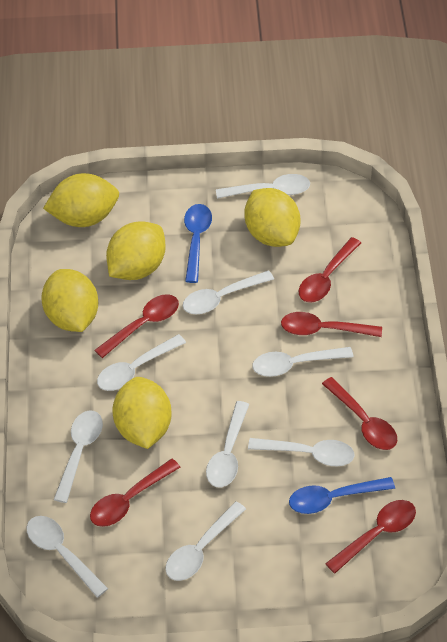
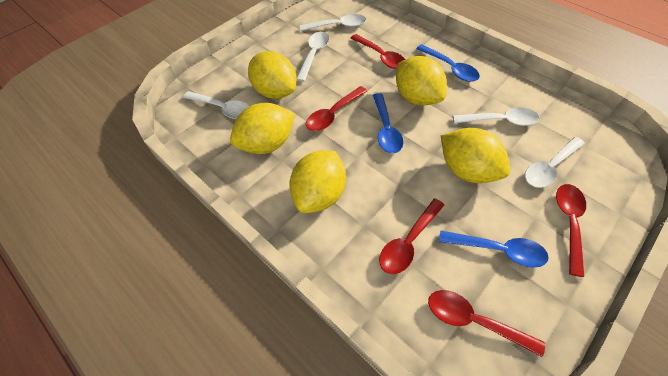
blue spoon: [184,204,212,283] [289,477,395,514] = 2 -> [373,93,404,153] [416,44,480,82] [439,230,549,268] = 3
red spoon: [90,459,180,527] [95,294,179,358] [281,312,382,337] [298,237,361,302] [322,377,397,450] [325,500,416,573] = 6 -> [306,86,367,131] [351,34,405,69] [379,199,444,274] [428,290,545,357] [556,184,586,277] = 5
white spoon: [27,516,108,598] [54,411,103,503] [97,334,186,391] [165,501,246,581] [183,270,274,314] [206,401,249,487] [216,174,310,199] [248,438,355,467] [252,347,354,377] = 9 -> [183,91,249,119] [297,32,329,82] [300,14,366,31] [453,107,539,126] [525,137,585,188] = 5

